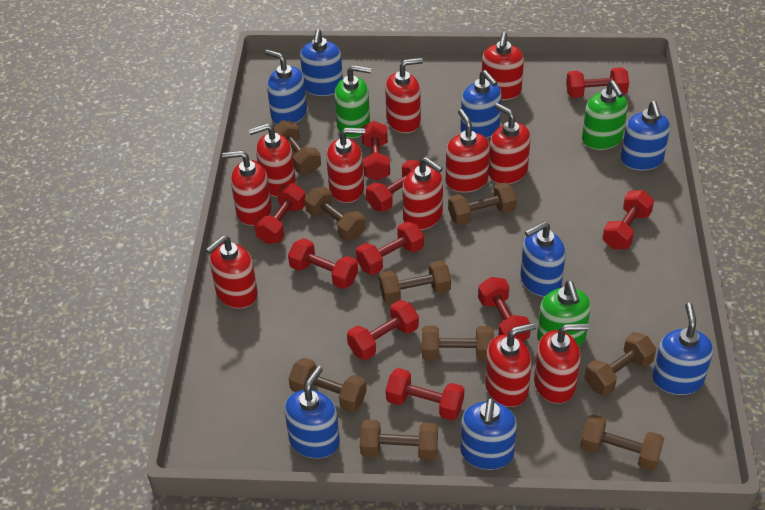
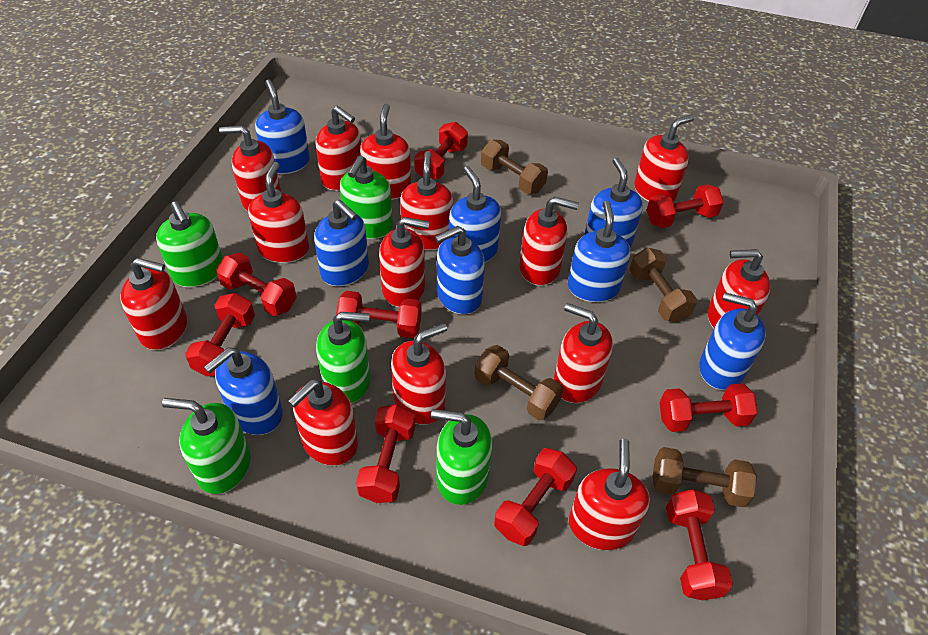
brown dumbbell: [274,120,321,174] [289,358,367,412] [305,187,366,241] [360,420,438,461] [379,260,451,304] [422,326,494,361] [448,182,517,226] [580,414,664,471] [584,332,656,396] = 9 -> [474,345,563,420] [481,140,548,194] [629,248,697,322] [652,447,757,507] = 4
green soap dispenser: [335,65,371,138] [537,281,591,346] [582,80,628,150] = 3 -> [156,201,223,287] [162,398,251,494] [316,312,371,404] [340,155,393,239] [431,409,492,505] = 5
red dumbbell: [254,183,306,244] [288,238,358,289] [347,300,419,360] [356,221,424,275] [361,121,390,181] [366,160,420,212] [386,368,464,420] [478,277,530,342] [566,67,629,98] [602,190,654,249] = 10 -> [185,293,255,376] [216,253,297,316] [336,291,422,338] [356,404,415,503] [414,122,468,180] [494,448,577,546] [647,184,724,228] [659,383,758,432] [666,489,733,600] = 9
red soap dispenser: [206,235,258,309] [222,150,272,226] [248,123,296,197] [326,128,365,203] [385,58,423,133] [402,157,443,230] [446,109,490,192] [482,32,524,100] [485,323,536,407] [489,103,531,184] [534,323,589,404] = 11 -> [120,258,187,350] [219,125,281,211] [248,162,309,263] [288,379,358,466] [315,106,361,191] [360,104,411,200] [379,217,429,307] [391,323,447,425] [400,151,453,250] [519,197,579,286] [554,303,613,403] [569,439,650,550] [634,114,694,202] [708,249,770,329] = 14

